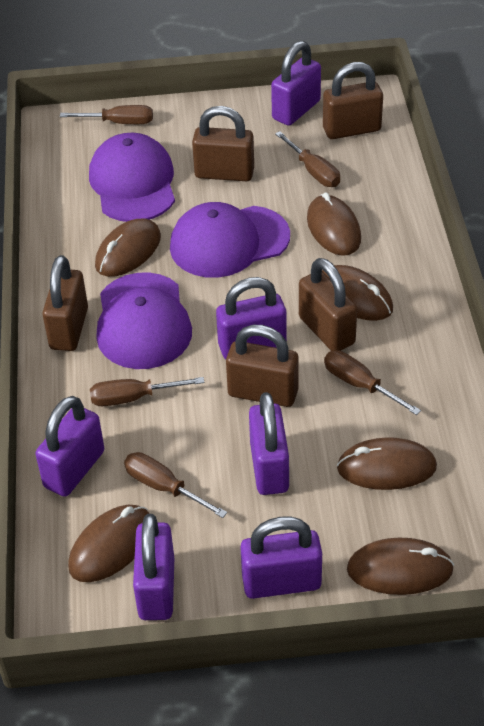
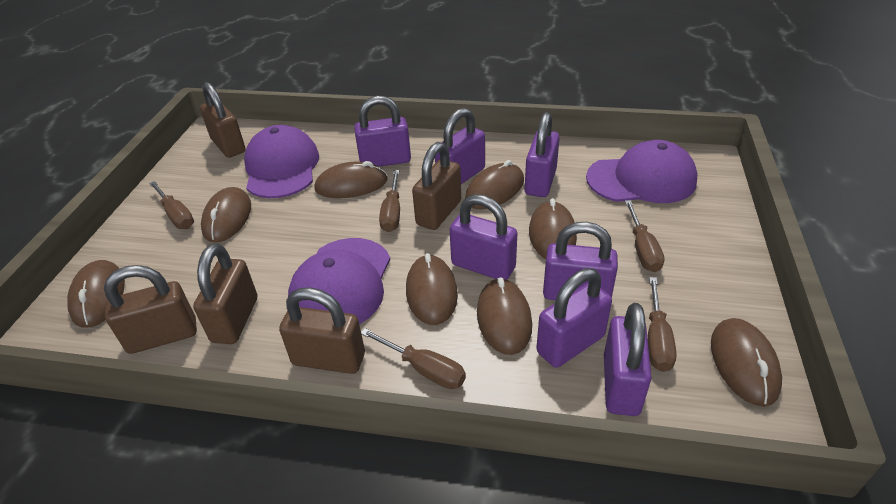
brown mouse: [68,505,150,582] [95,219,161,277] [307,192,361,256] [322,265,393,321] [337,437,437,490] [347,538,454,595] = 6 -> [67,260,125,327] [201,187,251,243] [314,161,388,198] [406,253,458,325] [465,160,524,209] [477,277,532,355] [529,198,577,259] [711,318,782,407] = 8
purple padlock: [35,396,104,497] [133,514,174,620] [216,277,287,359] [240,517,322,599] [249,392,289,495] [271,41,321,125] = 6 -> [354,96,411,167] [435,108,485,184] [449,194,517,280] [525,112,560,197] [536,268,612,368] [543,222,618,300] [604,303,652,416] = 7

